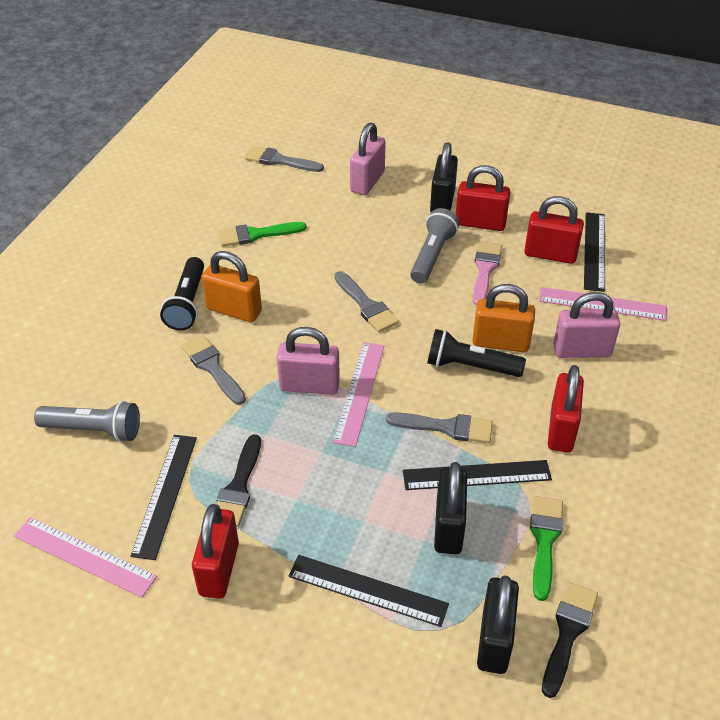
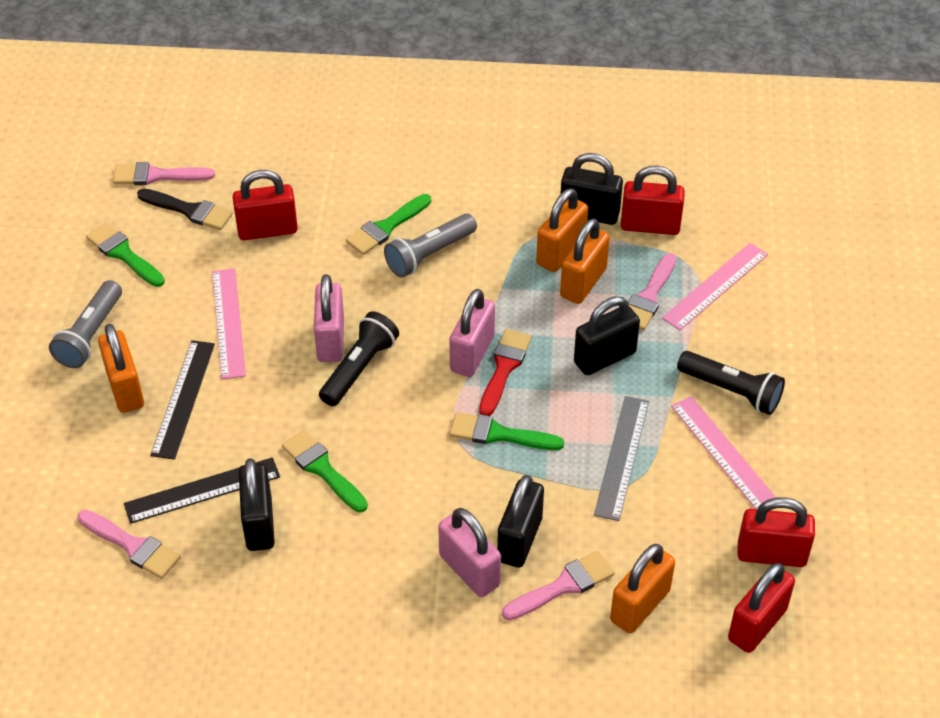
black brush: [216,434,261,527] [542,582,598,698] = 2 -> [137,189,233,230] = 1
black padlock: [430,142,458,212] [434,462,467,554] [477,575,519,674] = 3 -> [239,458,275,551] [497,475,544,568] [561,153,623,225] [574,296,640,375] = 4
black ruler: [130,435,197,560] [288,555,449,627] [403,460,552,490] [584,212,605,292] = 4 -> [124,457,280,524] [150,340,215,460] = 2
green brush: [218,222,307,247] [530,496,563,601] = 2 -> [86,222,165,287] [282,430,368,512] [346,194,431,255] [450,412,564,450] = 4
grey brush: [181,335,246,405] [244,146,324,172] [334,271,399,332] [386,412,493,443] = 4 -> none = 0
grey ruler: none = 0 -> [594,396,649,521] = 1
orange padlock: [202,251,262,322] [472,284,535,352] = 2 -> [98,324,144,413] [536,188,588,272] [560,218,610,304] [610,544,675,633] = 4
pink brush: [473,241,502,306] = 1 -> [78,510,181,579] [113,162,215,185] [502,551,615,620] [628,253,677,331] = 4
red brush: none = 0 -> [479,329,532,416] = 1

